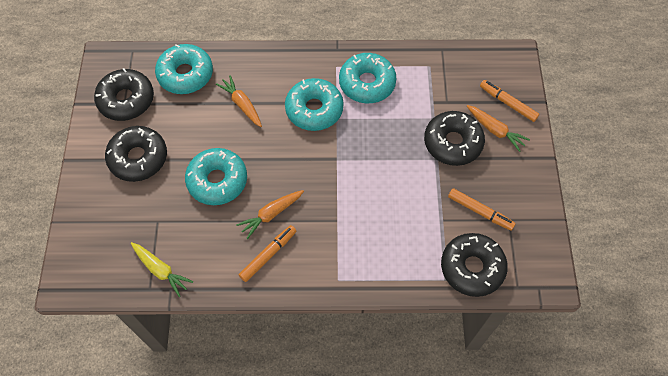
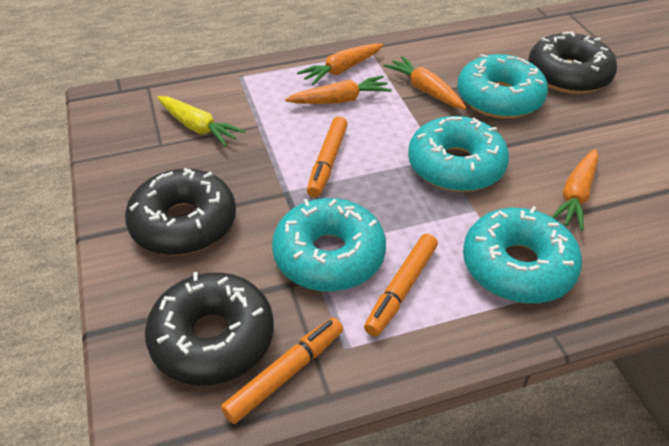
black donut: [94,68,154,121] [105,126,167,182] [424,111,485,166] [441,233,508,297] = 4 -> [125,168,236,255] [145,272,274,385] [528,32,617,94] = 3
orange carrot: [216,75,262,127] [236,190,304,239] [467,105,530,152] = 3 -> [285,76,392,104] [297,43,383,85] [383,56,466,109] [551,149,598,231] = 4

